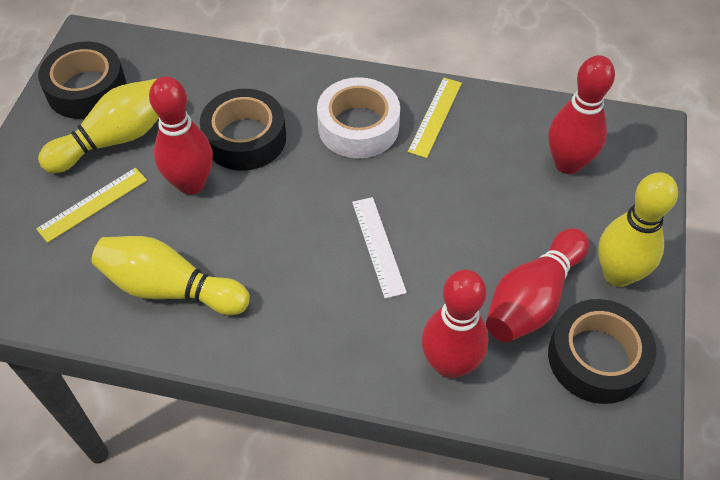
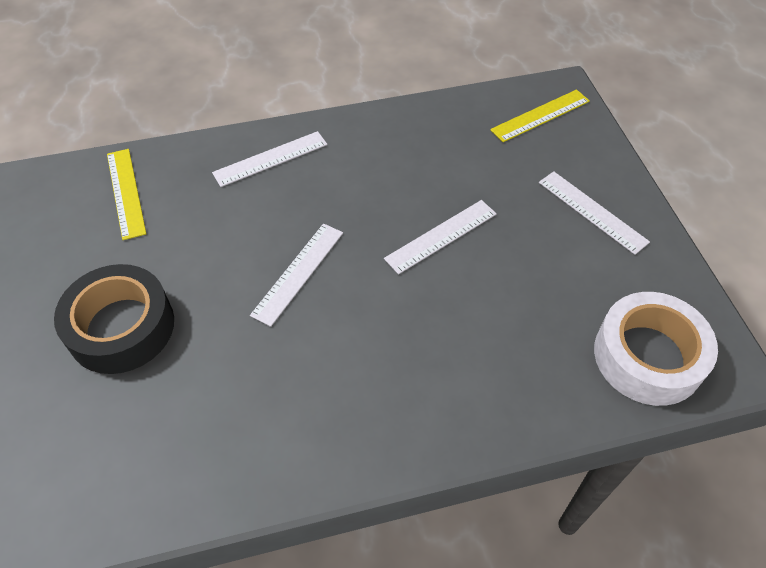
black tape: [38,42,126,119] [200,89,286,171] [548,299,656,404] = 3 -> [54,264,174,374] = 1
red bowling pin: [149,76,213,195] [422,270,489,379] [486,228,589,342] [548,55,615,174] = 4 -> none = 0
white ruler: [352,197,407,299] = 1 -> [212,131,327,187] [250,223,343,327] [384,200,497,274] [539,171,650,255] = 4
yellow bowling pin: [38,79,159,173] [92,236,250,315] [598,172,678,287] = 3 -> none = 0

